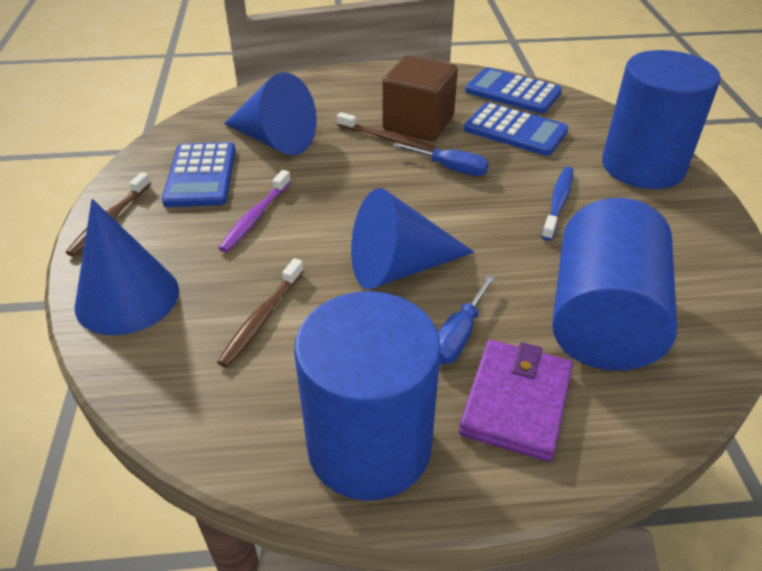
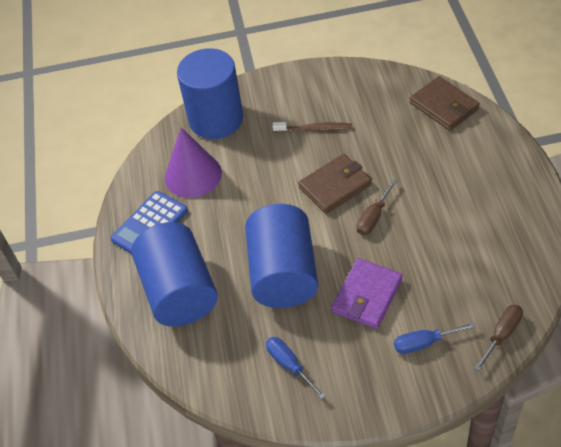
blue calculator: [162,142,236,207] [464,102,569,156] [465,67,562,114] = 3 -> [111,191,188,253] = 1
blue cone: [75,199,179,335] [224,72,317,155] [351,188,474,289] = 3 -> none = 0
blue toothbrush: [542,167,573,241] = 1 -> none = 0
brown cube: [382,55,458,141] = 1 -> none = 0
brown screwdriver: none = 0 -> [357,179,397,235] [474,305,523,371] = 2
brown toothbrush: [66,172,151,257] [217,258,304,367] [337,112,436,152] = 3 -> [273,122,352,132] = 1
brown wallet: none = 0 -> [298,154,372,214] [410,76,480,131] = 2
purple cone: none = 0 -> [165,128,222,198] = 1
purple toothbrush: [219,170,291,252] = 1 -> none = 0

